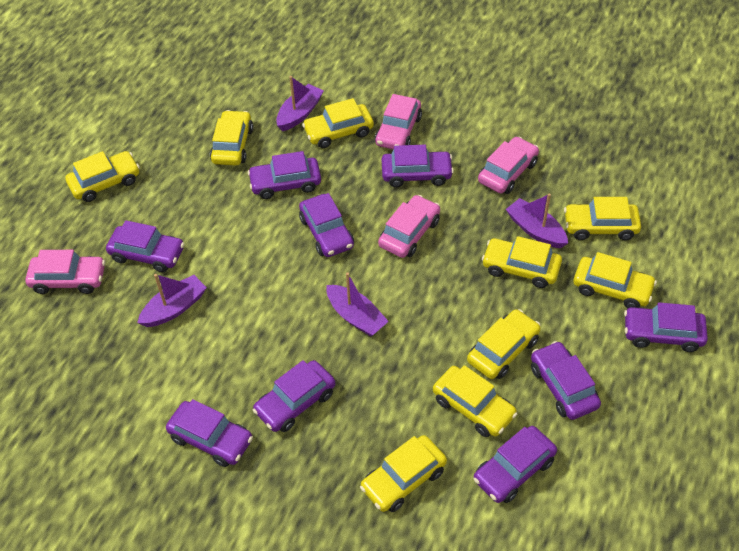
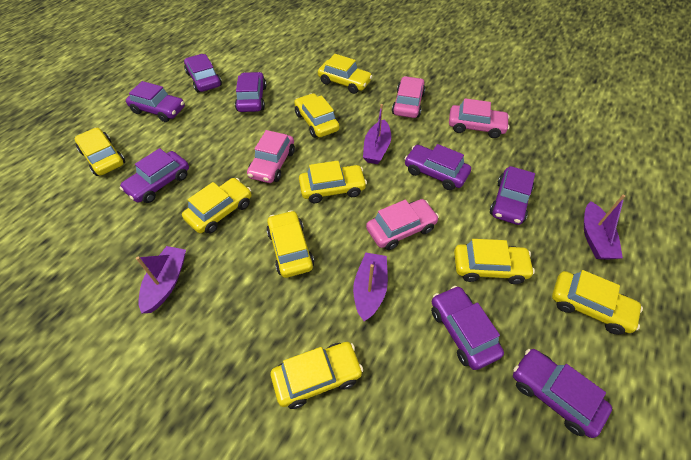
purple car: [106,220,184,272] [166,399,253,467] [248,151,321,199] [253,360,335,432] [299,193,354,257] [382,145,454,188] [474,426,557,503] [531,341,601,420] [624,302,708,352] = 9 -> [120,148,189,203] [126,81,185,122] [184,54,222,92] [235,72,267,112] [404,144,471,190] [431,286,504,370] [490,166,535,225] [513,349,612,438] = 8

